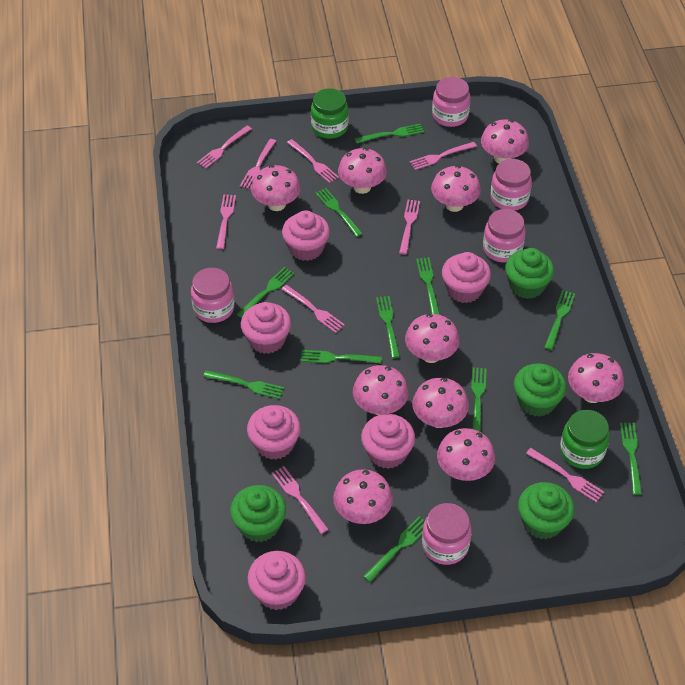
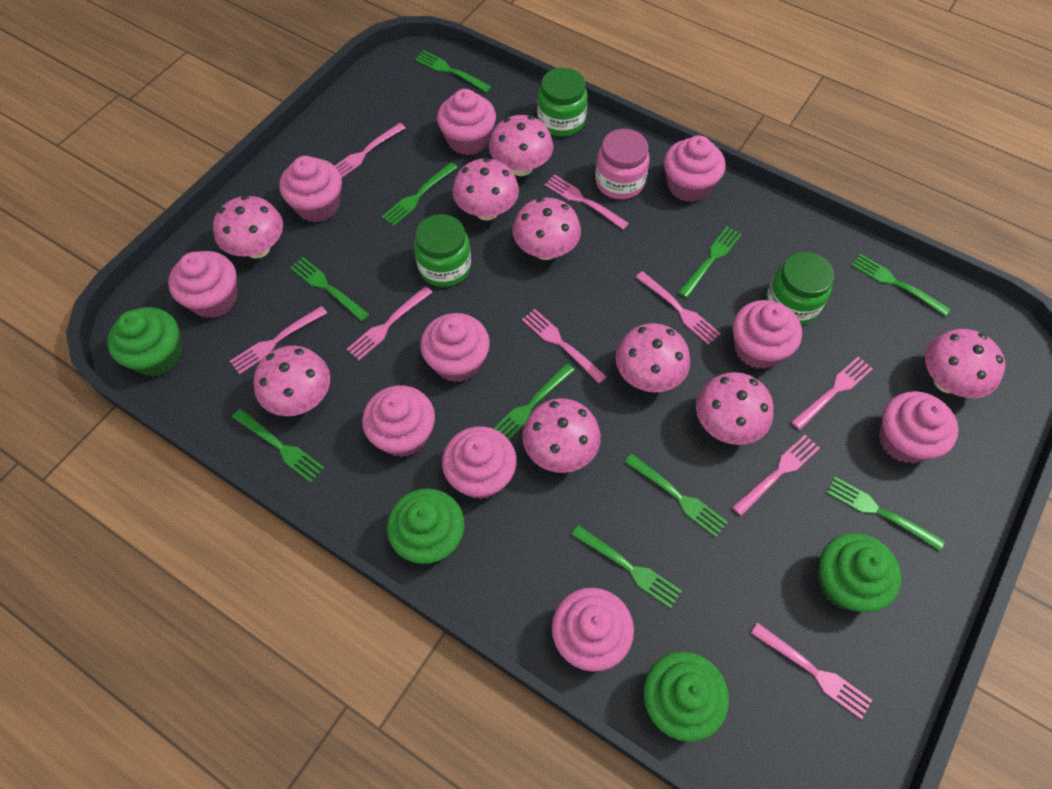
green fork: [203,370,284,399] [236,267,295,318] [301,350,382,363] [315,188,363,237] [354,124,424,143] [363,517,424,582] [376,296,400,358] [416,257,440,315] [471,367,487,432] [544,290,575,350] [620,423,642,495] = 11 -> [232,409,324,482] [290,257,369,321] [382,162,458,226] [415,51,491,92] [493,363,575,440] [572,525,682,609] [625,454,728,537] [678,226,742,298] [827,477,945,551] [851,254,951,316] = 10
green jar: [311,88,349,139] [560,410,610,469] = 2 -> [414,214,471,287] [537,67,588,137] [766,252,834,325] = 3
pink cupcake: [241,302,291,354] [247,405,301,460] [248,551,306,610] [282,211,330,261] [361,414,415,469] [442,252,491,303] = 6 -> [168,251,237,318] [279,156,342,222] [362,385,435,457] [420,313,490,382] [437,89,496,155] [442,426,516,499] [552,588,634,672] [664,135,725,202] [732,300,802,369] [879,391,958,463] = 10
pink jar: [191,268,235,323] [422,503,472,565] [432,77,471,127] [483,209,526,263] [490,159,532,211] = 5 -> [595,129,650,200] = 1
pink mushroom: [251,165,301,211] [333,469,393,524] [338,148,387,194] [353,365,409,415] [405,314,460,363] [412,378,469,428] [431,165,481,212] [437,428,495,481] [481,120,529,163] [568,353,624,403] = 10 -> [213,195,283,258] [253,346,330,416] [453,158,519,221] [489,115,553,176] [512,198,581,260] [522,398,601,473] [615,323,690,392] [696,372,774,445] [925,329,1005,398] = 9

